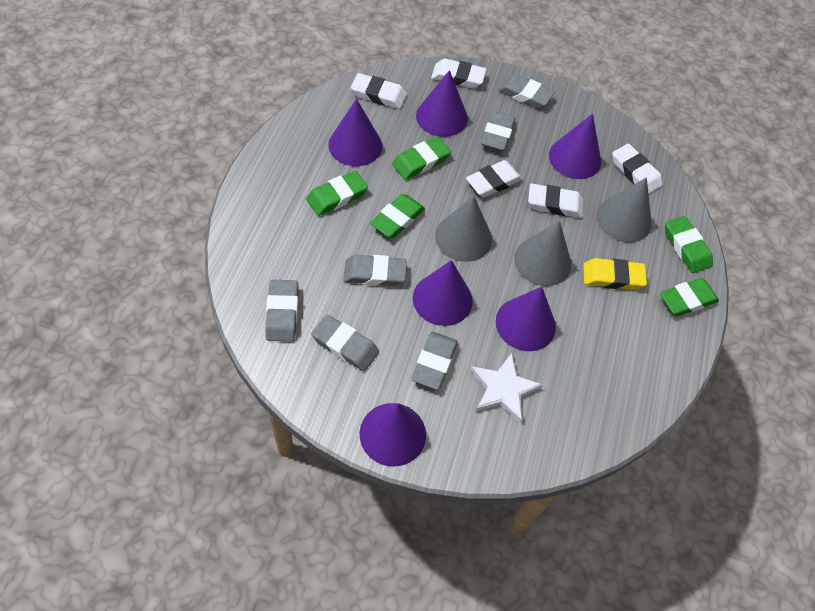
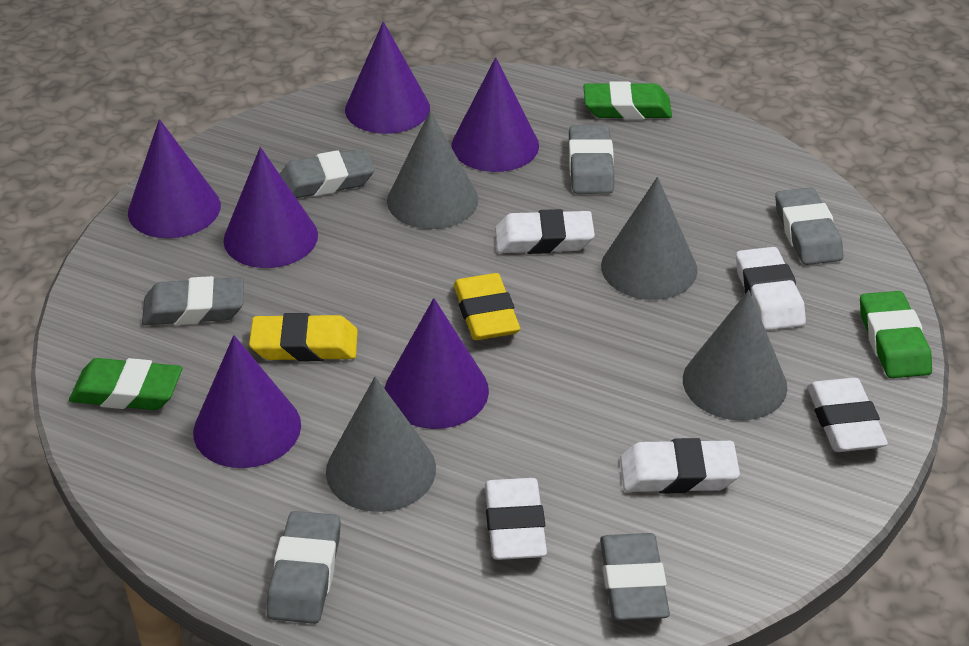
green eraser: [306,171,368,216] [370,194,425,238] [392,137,451,180] [660,278,719,316] [665,216,713,273] = 5 -> [69,358,182,410] [583,81,672,119] [860,291,932,378] = 3
grey cone: [435,196,492,262] [514,221,571,286] [597,177,652,242] = 3 -> [326,377,436,512] [387,111,478,229] [601,177,698,300] [683,290,787,420] = 4
white star: [470,353,543,423] = 1 -> none = 0
yellow eraser: [583,258,647,290] = 1 -> [249,313,358,361] [454,273,520,340] = 2

